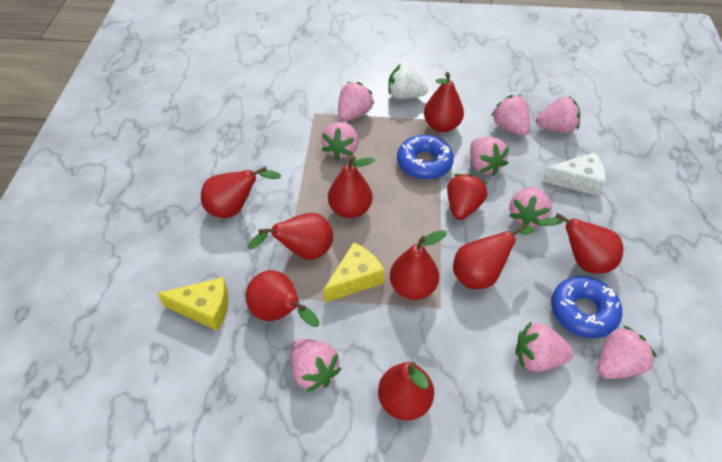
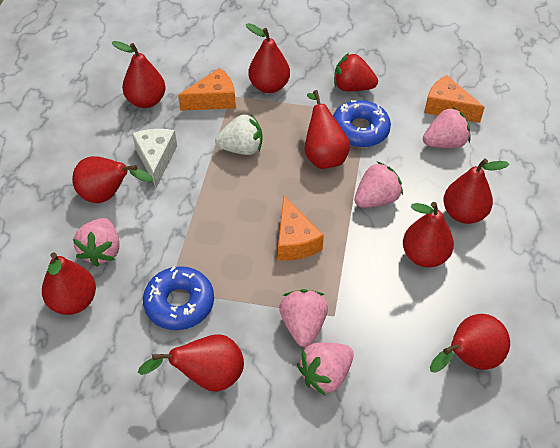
orange cheese: none = 0 -> [178,68,236,111] [278,195,324,261] [424,75,485,123] = 3
pink strawberry: [291,339,342,392] [321,122,358,161] [338,82,374,121] [470,137,509,176] [491,95,530,136] [509,187,552,227] [515,321,574,372] [536,96,580,133] [597,325,657,379] = 9 -> [73,218,120,267] [279,289,328,347] [297,342,354,396] [354,162,403,208] [423,107,471,148] = 5
yellow cheese: [157,277,229,331] [323,242,385,303] = 2 -> none = 0

